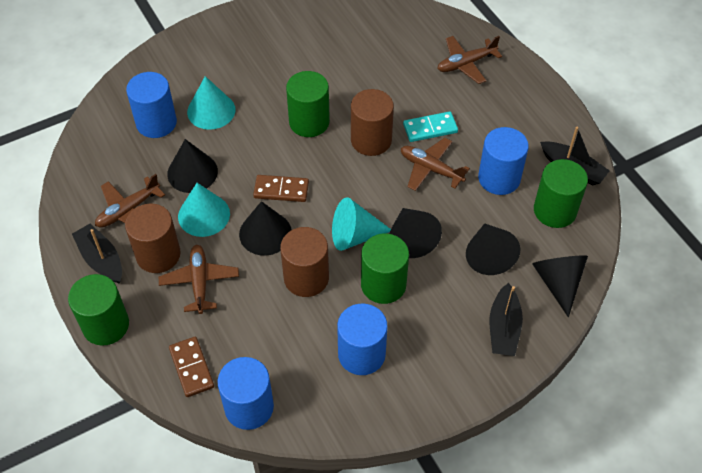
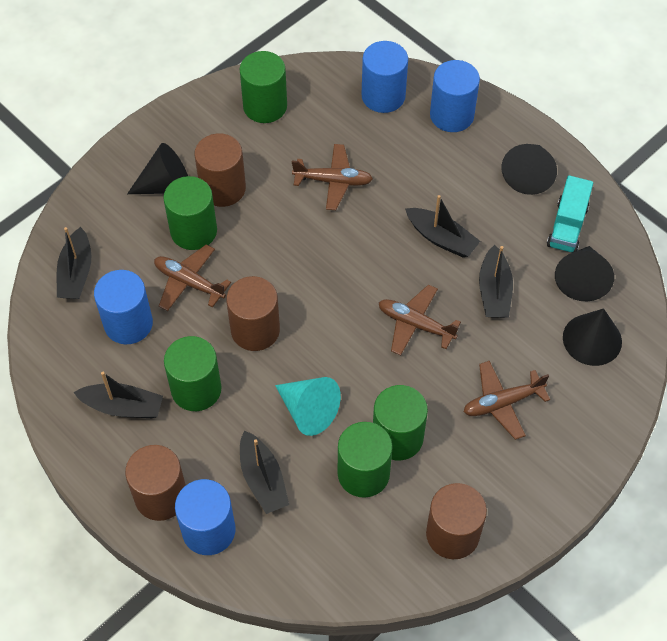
black boat: [72,224,122,283] [489,283,523,356] [540,127,610,185] = 3 -> [57,227,91,299] [73,372,163,418] [240,431,289,514] [405,195,480,257] [479,245,513,318] = 5
black cone: [167,139,218,193] [239,201,291,256] [390,208,442,258] [466,223,520,275] [532,255,588,317] = 5 -> [127,143,188,194] [502,144,557,195] [555,246,614,301] [563,308,622,366] = 4
brown cylinder: [125,204,181,273] [280,227,329,297] [351,89,394,156] = 3 -> [125,445,186,521] [194,133,246,207] [226,276,280,351] [426,483,487,559] = 4
brown domino: [169,337,214,397] [253,175,309,202] = 2 -> none = 0
green cylinder: [68,274,129,346] [286,71,330,137] [361,234,409,304] [534,159,588,228] = 4 -> [163,176,217,250] [164,336,222,411] [240,51,287,123] [338,422,392,498] [373,385,428,460] = 5
turquoise cone: [178,183,230,237] [187,76,235,130] [332,197,391,251] = 3 -> [275,377,341,436] = 1
turquoise domino: [403,111,458,142] = 1 -> none = 0
turquoise truck: none = 0 -> [547,175,593,253] = 1

